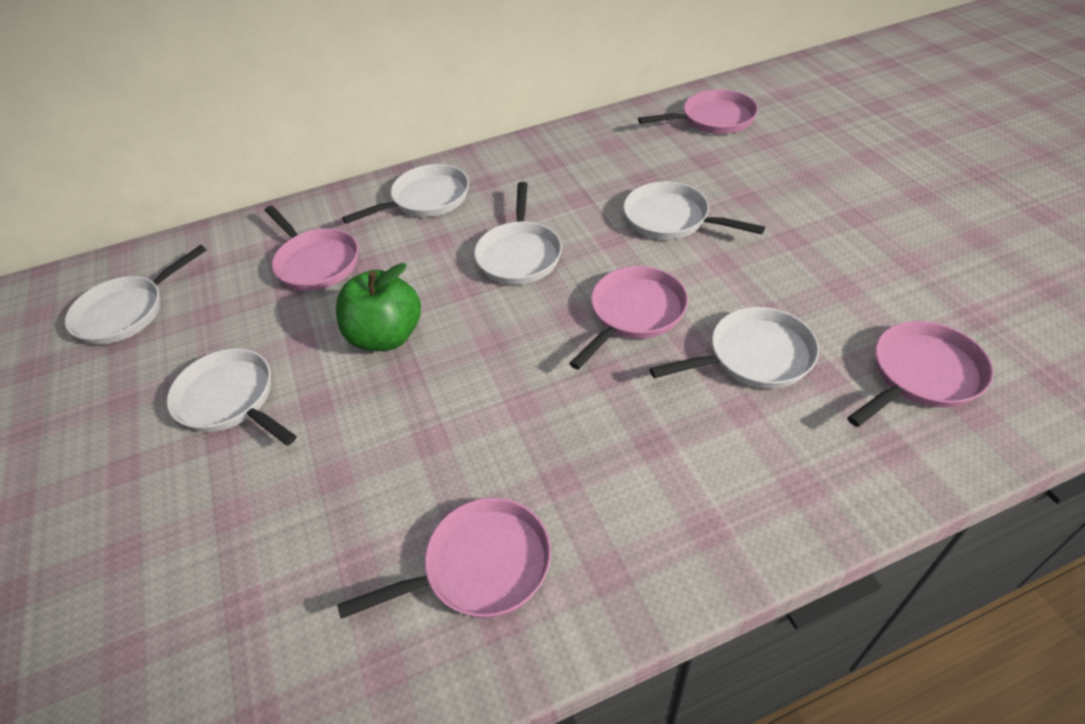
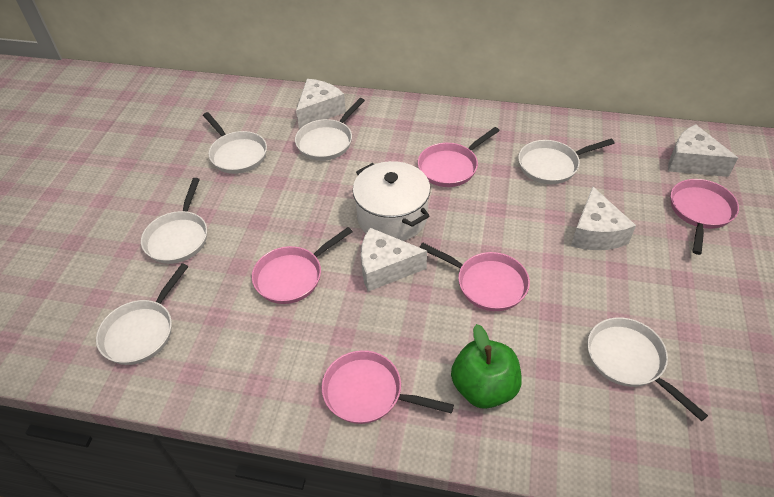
white cheese: none = 0 -> [296,79,346,129] [361,228,427,292] [571,186,636,250] [668,124,738,177] = 4
white pot: none = 0 -> [353,161,430,241] = 1

